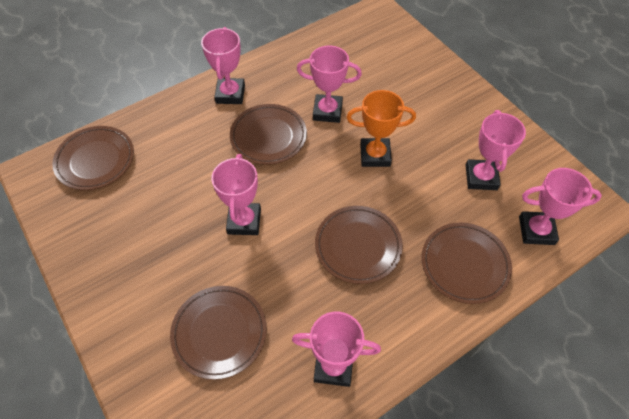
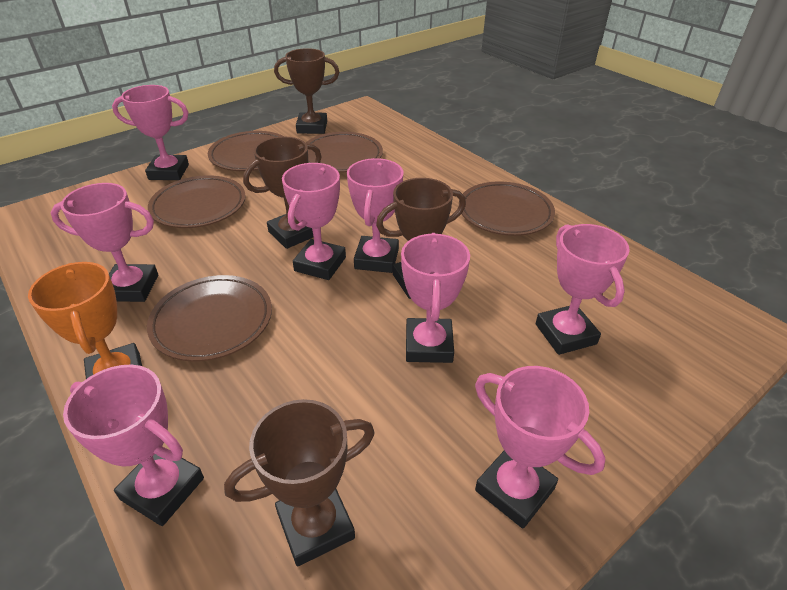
brown trophy: none = 0 -> [224,399,375,566] [243,137,322,249] [274,48,339,134] [376,178,466,299] = 4
pink trophy: [201,27,245,104] [211,154,261,235] [292,312,381,387] [297,46,362,123] [466,110,526,190] [519,168,602,245] = 6 -> [50,183,158,302] [63,365,204,526] [112,85,189,180] [282,163,346,280] [347,158,404,273] [401,233,470,363] [475,366,605,529] [536,224,630,355] = 8

